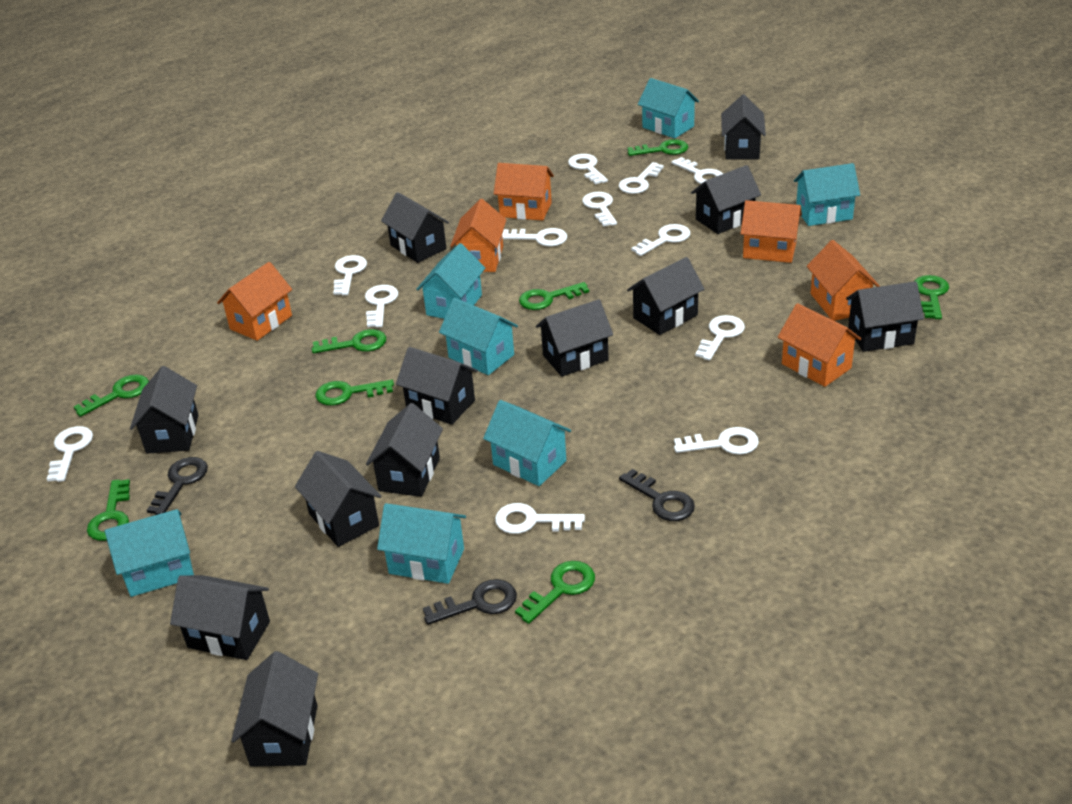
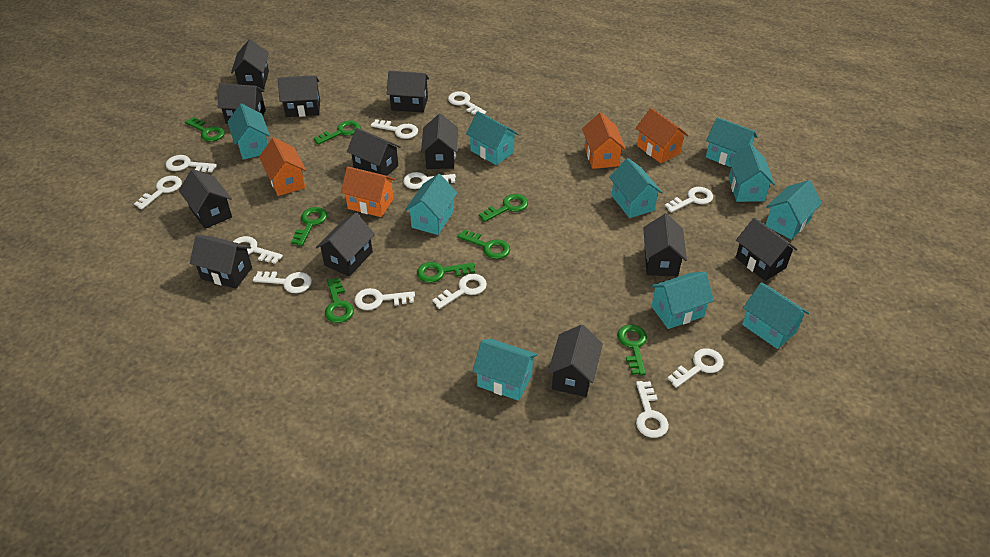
black key: [147,457,208,515] [423,579,517,625] [619,469,695,521] = 3 -> none = 0
orange house: [217,262,292,341] [450,199,507,272] [494,163,554,221] [740,200,802,263] [778,303,861,387] [807,240,879,321] = 6 -> [259,138,306,196] [341,166,395,217] [582,113,626,169] [636,108,688,163] = 4
turquoise house: [105,509,194,597] [377,503,466,584] [416,243,485,319] [439,298,518,375] [483,400,571,486] [638,78,699,138] [794,163,860,226] = 7 -> [227,104,270,160] [405,174,457,235] [466,111,518,165] [472,339,537,401] [609,158,663,218] [651,272,714,329] [706,117,758,167] [729,144,775,202] [742,282,809,349] [766,180,822,240] = 10

